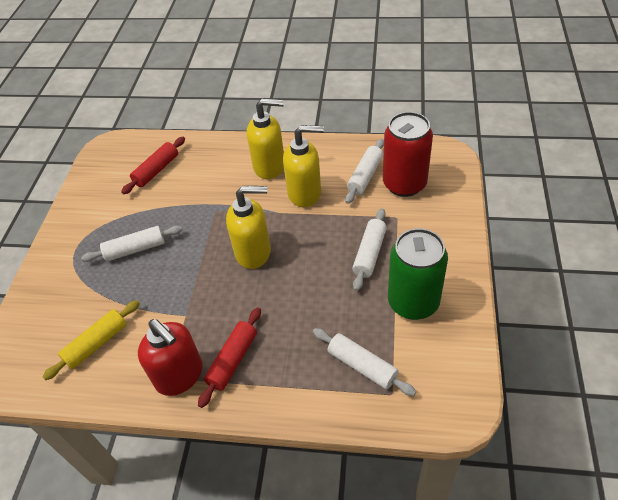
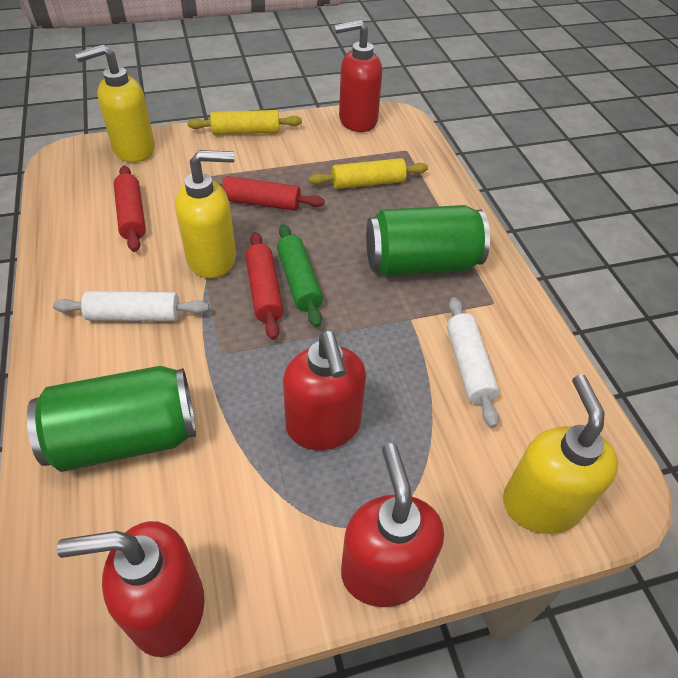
green can: [388,228,448,320] = 1 -> [27,366,196,472] [366,205,490,276] = 2
green rolling pin: none = 0 -> [277,224,323,327] = 1
red can: [383,112,433,197] = 1 -> none = 0
red rolling pin: [121,137,185,194] [198,307,261,408] = 2 -> [114,166,146,252] [219,176,325,211] [245,232,284,340] = 3
red soap dispenser: [138,319,203,396] = 1 -> [57,521,205,657] [283,330,366,450] [334,20,382,132] [341,443,444,607] = 4
white rolling pin: [81,226,182,262] [313,328,416,396] [345,139,384,204] [352,208,387,291] = 4 -> [53,291,209,321] [447,297,499,428] = 2
yellow rolling pin: [42,300,140,380] = 1 -> [187,110,302,135] [308,158,428,189] = 2

